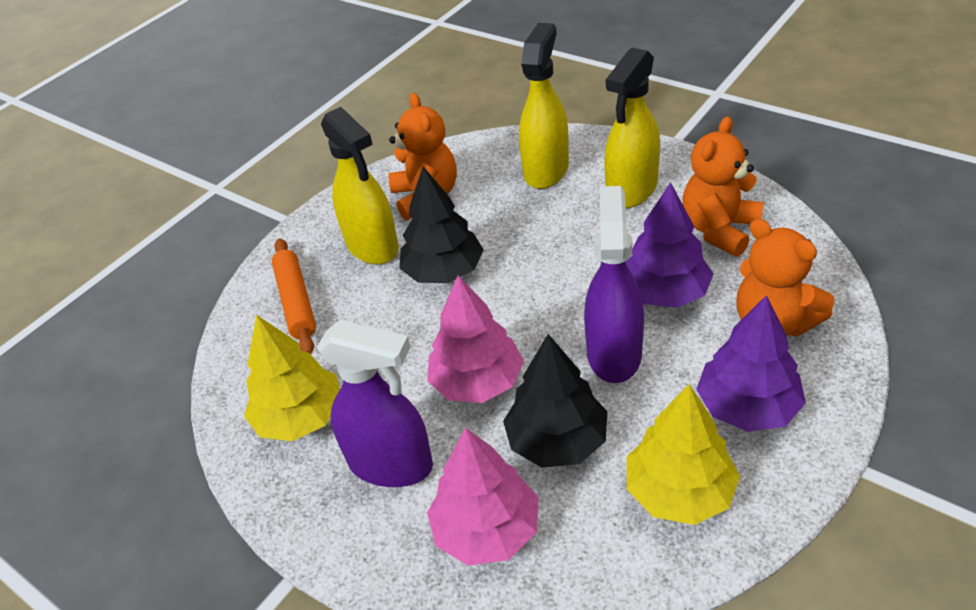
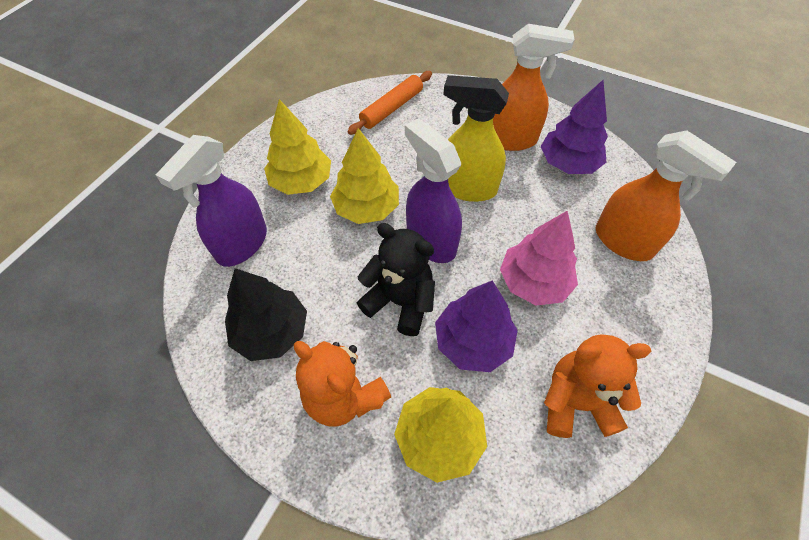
black teddy bear: none = 0 -> [357,223,435,336] = 1
black tree: [399,167,484,283] [503,334,607,468] = 2 -> [225,268,307,361] = 1
orange spray bottle: none = 0 -> [493,24,574,151] [596,130,737,261] = 2
orange teddy bear: [388,93,457,220] [683,116,764,257] [736,219,834,337] = 3 -> [294,341,391,426] [544,334,651,438] = 2
pink tree: [427,276,524,403] [427,428,539,566] = 2 -> [500,211,578,306] = 1
yellow spray bottle: [321,107,399,264] [519,23,569,189] [604,47,660,208] = 3 -> [443,75,509,202] = 1
yellow tree: [244,315,340,441] [627,385,740,525] = 2 -> [264,99,331,195] [330,128,399,224] [394,387,487,483] = 3

